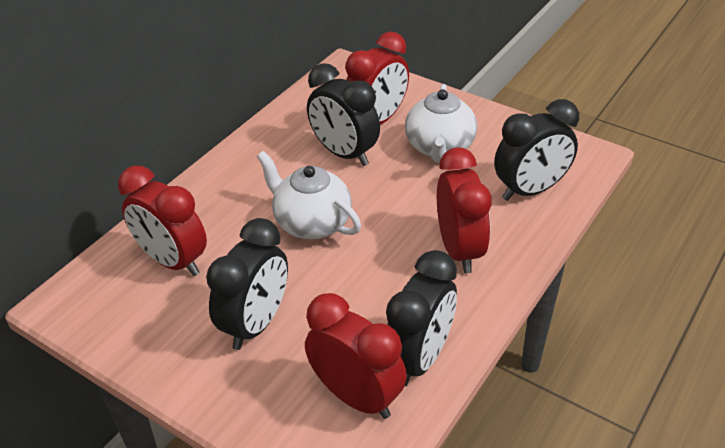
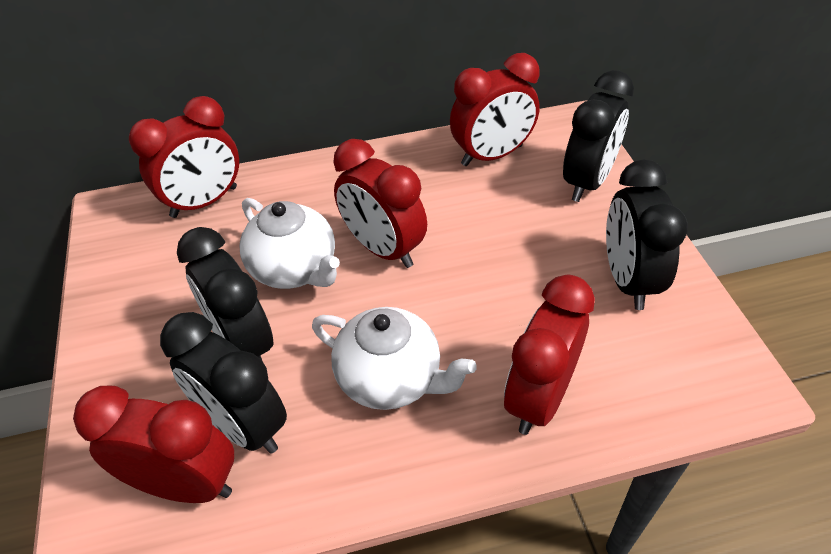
red clock: [118,166,207,276] [305,293,407,419] [345,32,409,124] [437,147,492,273] = 4 -> [73,386,234,503] [129,96,239,218] [333,139,427,268] [450,53,540,166] [504,275,595,435] = 5

